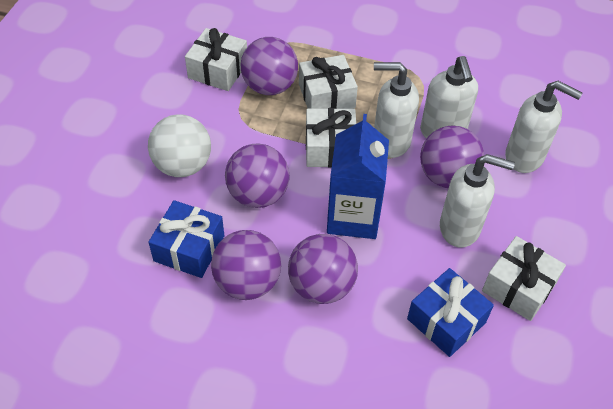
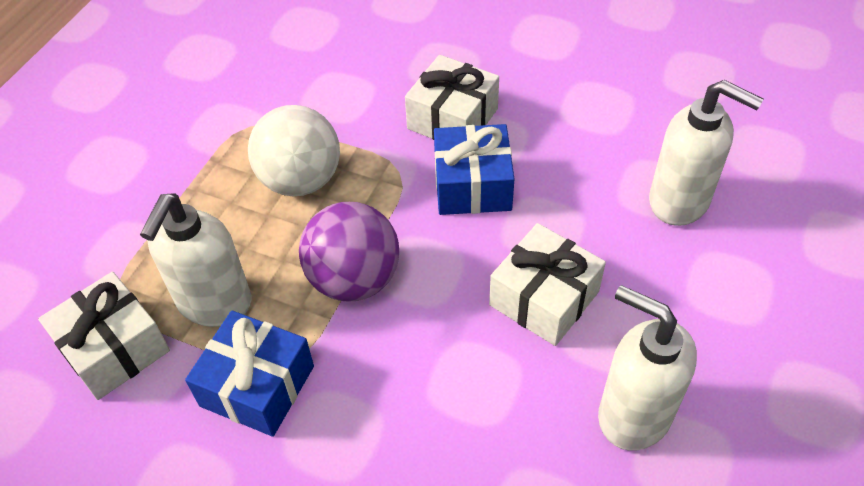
blue carton: [327,114,389,239] = 1 -> none = 0
purple ball: [211,230,281,300] [225,144,289,208] [241,37,298,95] [288,234,358,304] [420,125,484,188] = 5 -> [299,202,399,302] = 1
white gift: [185,28,247,91] [299,55,358,109] [306,108,356,167] [482,236,566,321] = 4 -> [38,272,170,400] [405,55,499,140] [489,223,606,346] = 3
white soap dispenser: [374,62,419,158] [420,56,478,139] [440,154,515,248] [505,81,582,173] = 4 -> [140,193,251,327] [598,285,697,451] [649,80,764,226] = 3

